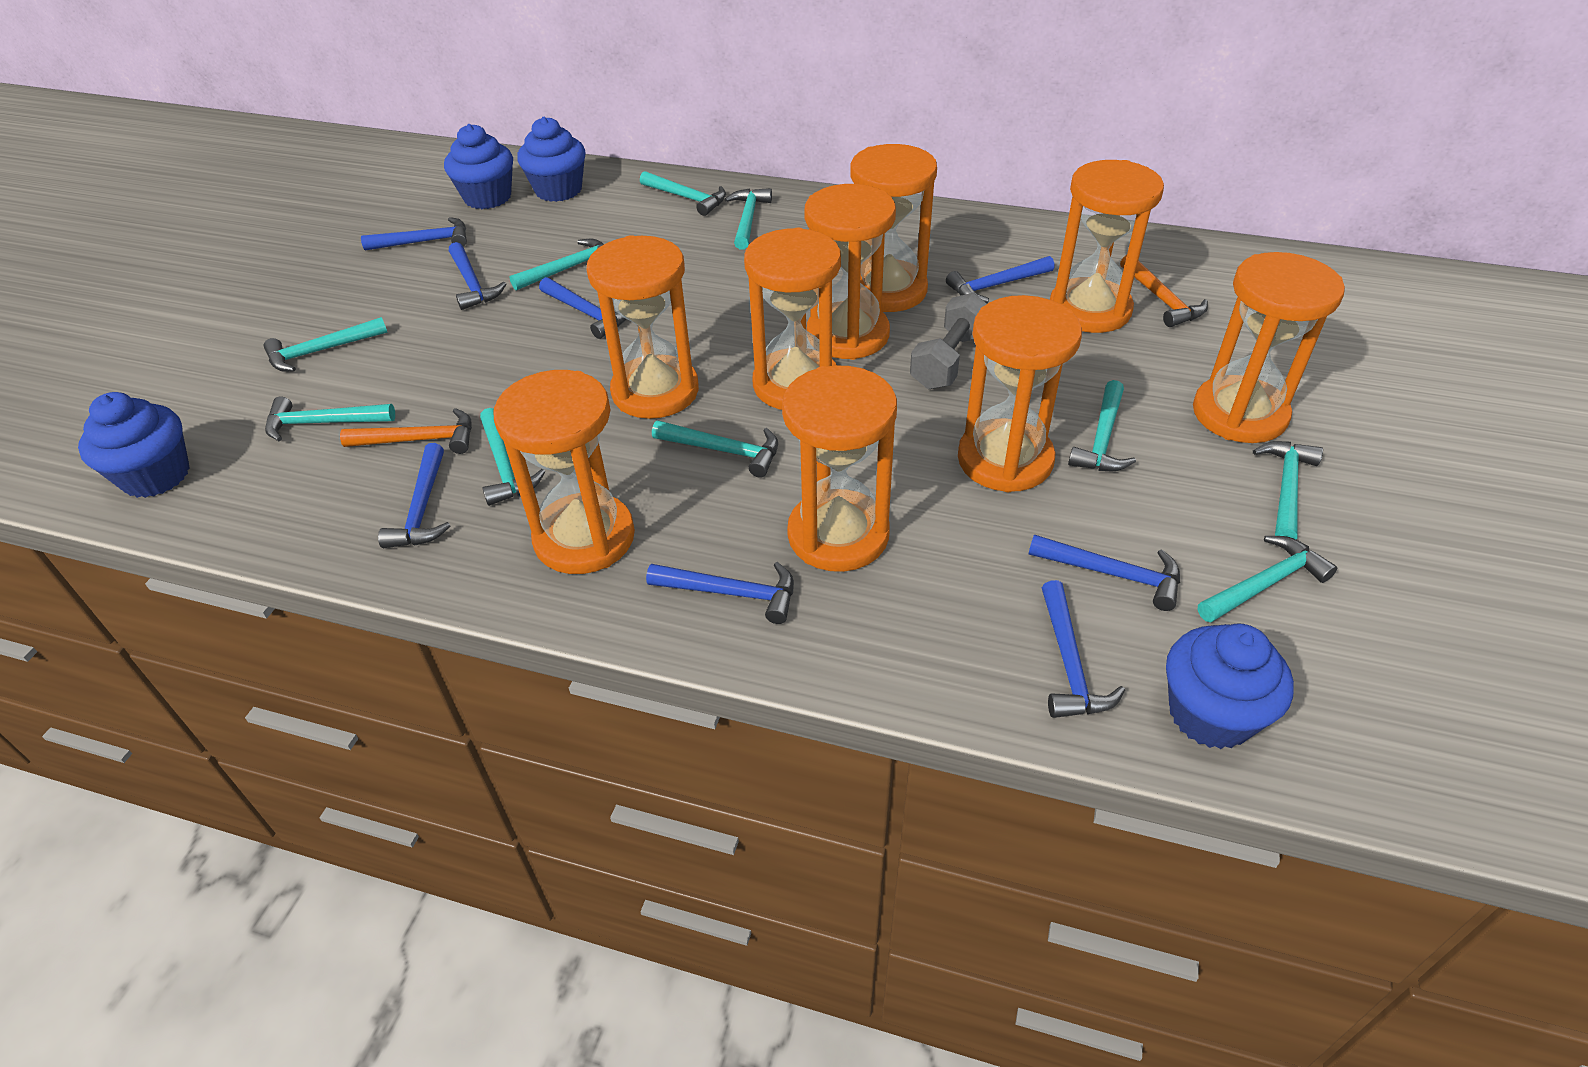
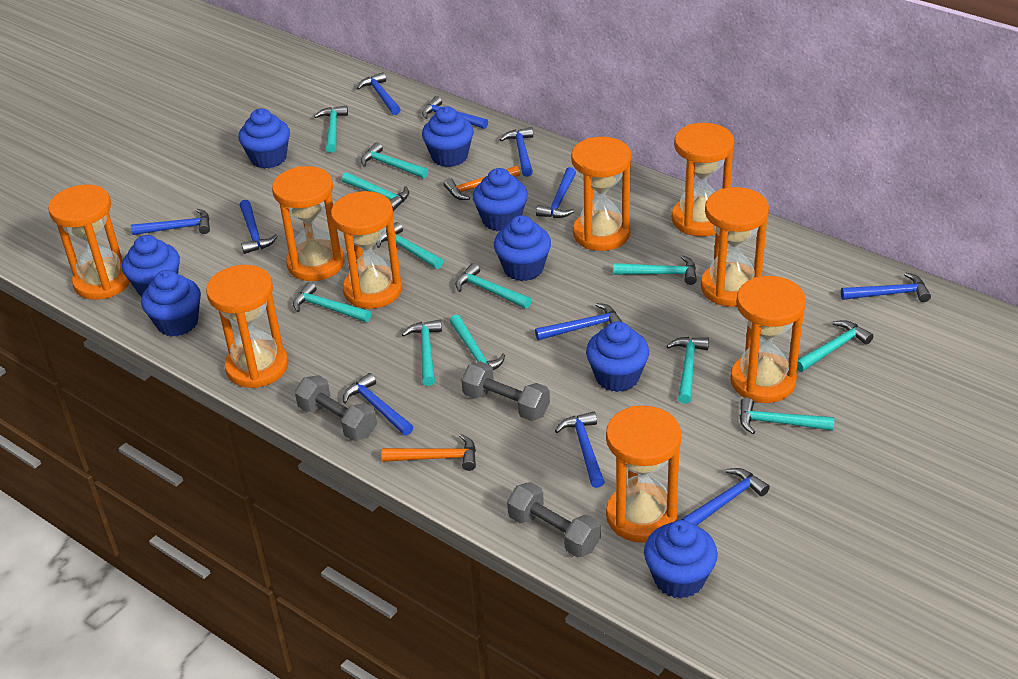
blue cupcake: [78,392,190,498] [444,124,513,209] [517,117,585,202] [1166,623,1294,749] = 4 -> [122,235,180,297] [141,270,201,336] [239,109,290,169] [422,106,474,167] [473,168,528,231] [494,215,551,281] [586,321,649,392] [644,520,718,598] = 8
blue hammer: [361,217,467,251] [378,443,450,548] [449,242,506,310] [539,277,626,339] [646,562,794,624] [946,256,1055,303] [1029,535,1180,611] [1042,580,1125,718] = 8 -> [131,209,210,235] [240,200,278,254] [343,373,413,436] [357,72,401,115] [422,96,488,129] [500,127,533,177] [535,303,622,340] [536,167,576,218] [555,412,605,488] [681,468,770,526] [841,273,931,302] = 11
grey dumbbell: [910,293,987,389] = 1 -> [295,375,377,441] [461,361,550,421] [507,482,601,557] = 3
turquoise hammer: [264,317,388,372] [265,397,395,441] [480,408,546,506] [509,239,604,291] [640,171,726,216] [652,420,778,478] [725,188,772,250] [1068,380,1136,471] [1198,536,1337,622] [1253,441,1323,540] = 10 -> [293,282,371,322] [314,106,348,153] [342,172,409,211] [361,142,428,178] [376,222,443,269] [402,320,442,386] [449,315,505,370] [455,263,531,309] [613,255,697,285] [667,337,709,404] [740,397,834,434] [797,320,873,372] = 12

